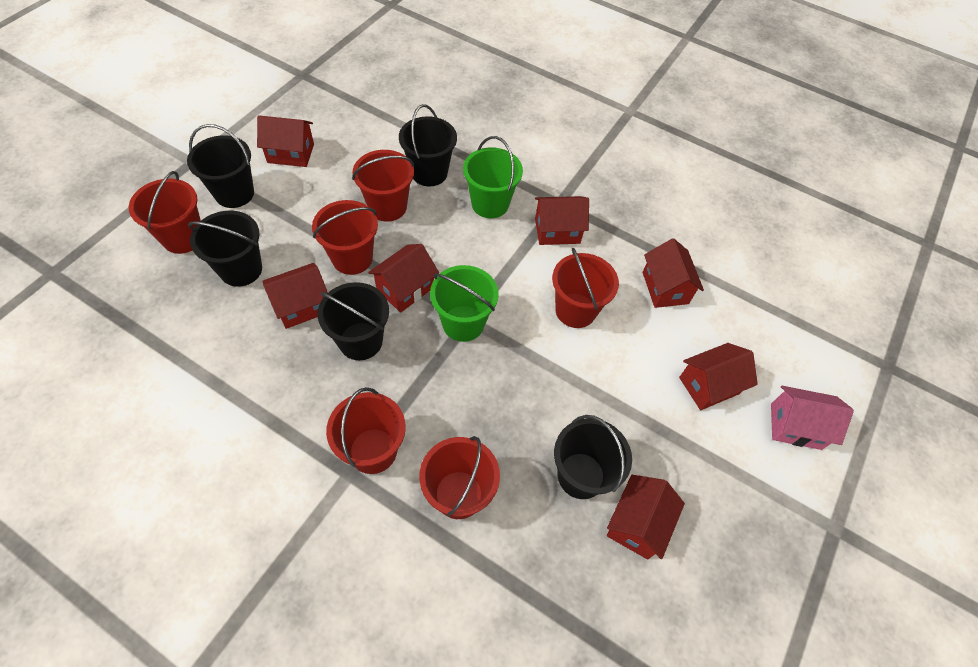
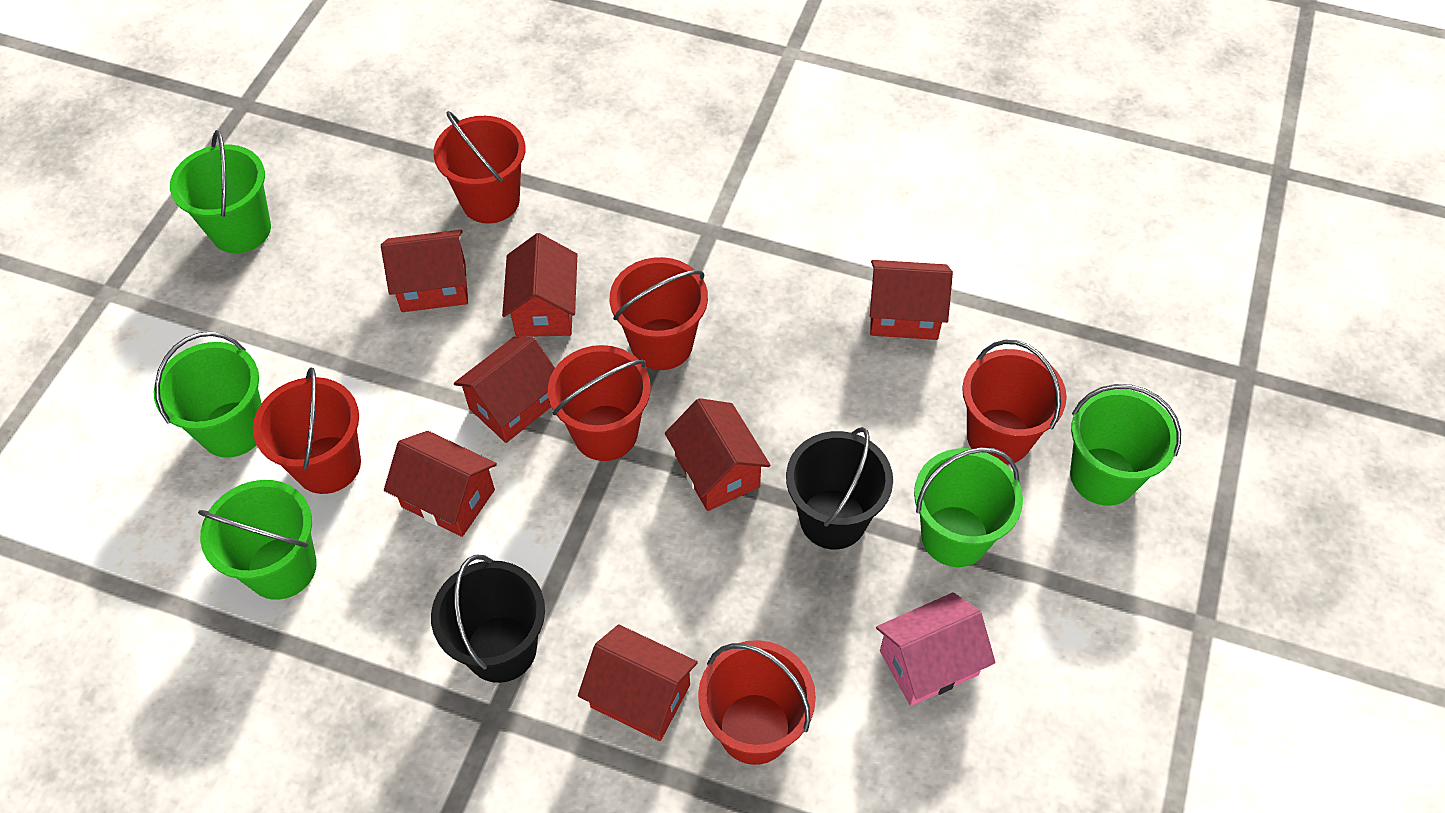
black bucket: [187,124,254,208] [188,211,262,287] [318,282,389,360] [399,104,457,186] [554,415,632,499] = 5 -> [431,555,545,683] [786,427,893,549] = 2
green bucket: [430,265,499,342] [463,136,523,218] = 2 -> [154,332,262,458] [170,130,271,253] [198,480,317,600] [914,447,1023,567] [1070,384,1181,506] = 5

